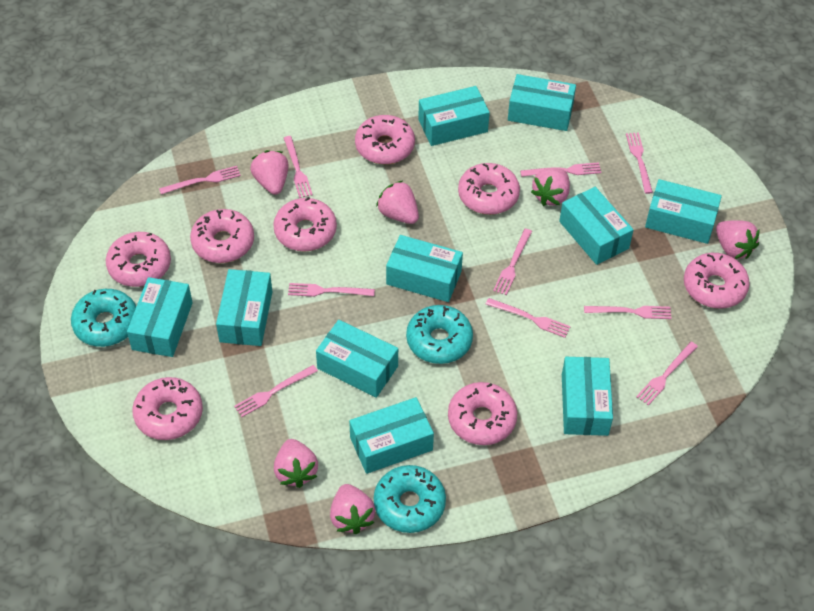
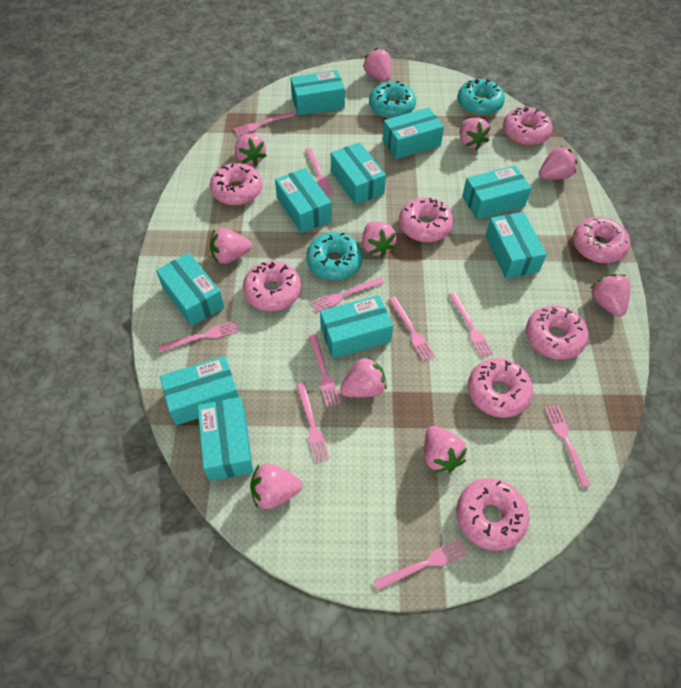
pink strawberry: [250,150,289,195] [274,439,318,488] [330,484,375,534] [376,180,419,224] [531,168,570,206] [716,220,760,259] = 6 -> [210,228,252,264] [235,133,267,167] [250,463,302,509] [340,356,387,397] [362,221,396,258] [363,48,391,82] [424,426,467,473] [460,118,491,150] [539,146,577,180] [590,274,630,317] = 10

